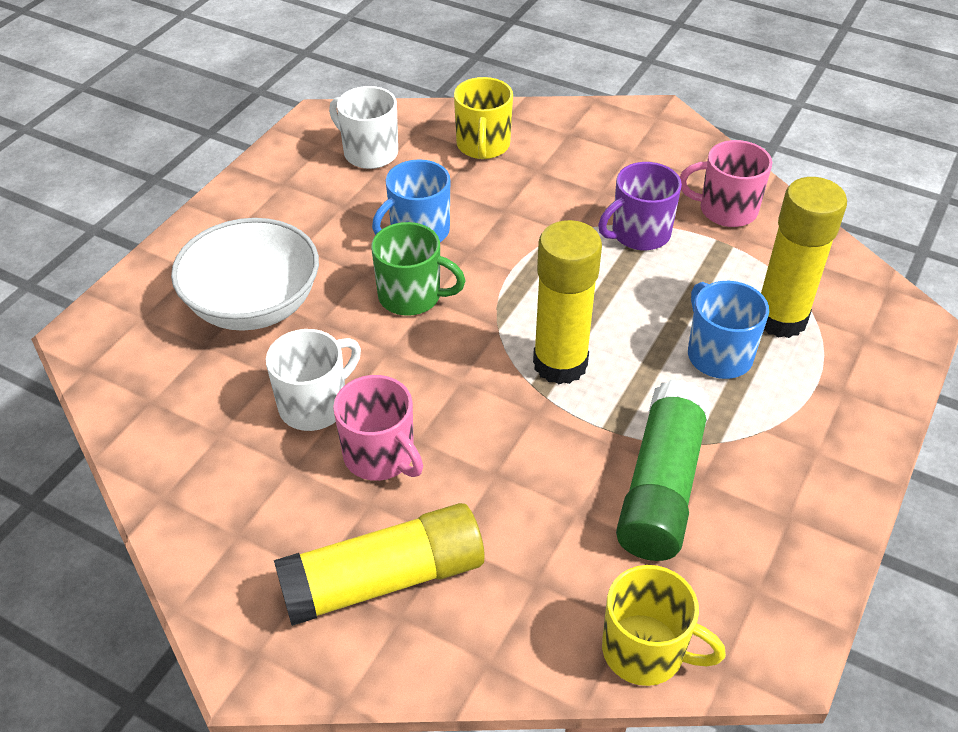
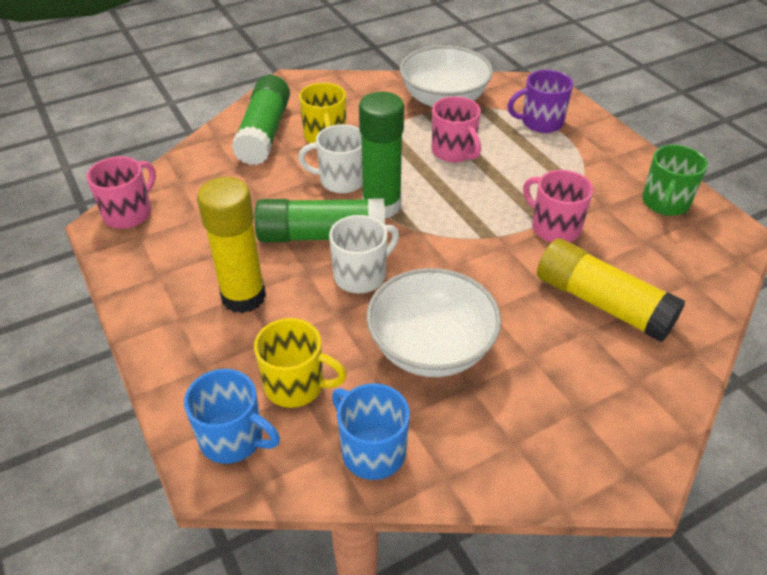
green glue stick: [616,380,711,561] = 1 -> [232,75,290,165] [254,198,385,242] [359,91,404,218] = 3
pink mug: [333,375,423,481] [680,140,772,227] = 2 -> [86,156,156,229] [432,96,481,163] [523,170,593,243] = 3
white bowl: [171,218,319,331] = 1 -> [367,268,501,377] [400,45,493,108] = 2
yellow glue stick: [274,503,484,626] [533,220,602,384] [761,177,847,338] = 3 -> [197,177,266,313] [537,239,685,342] = 2

